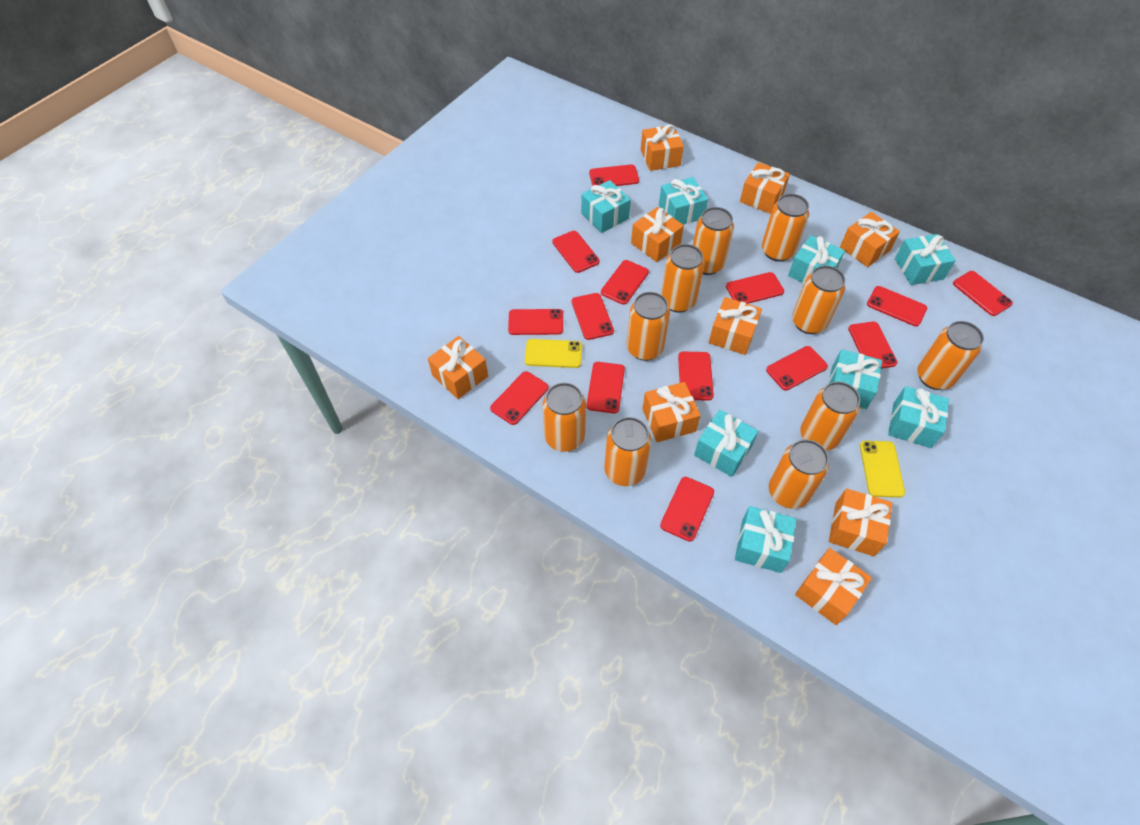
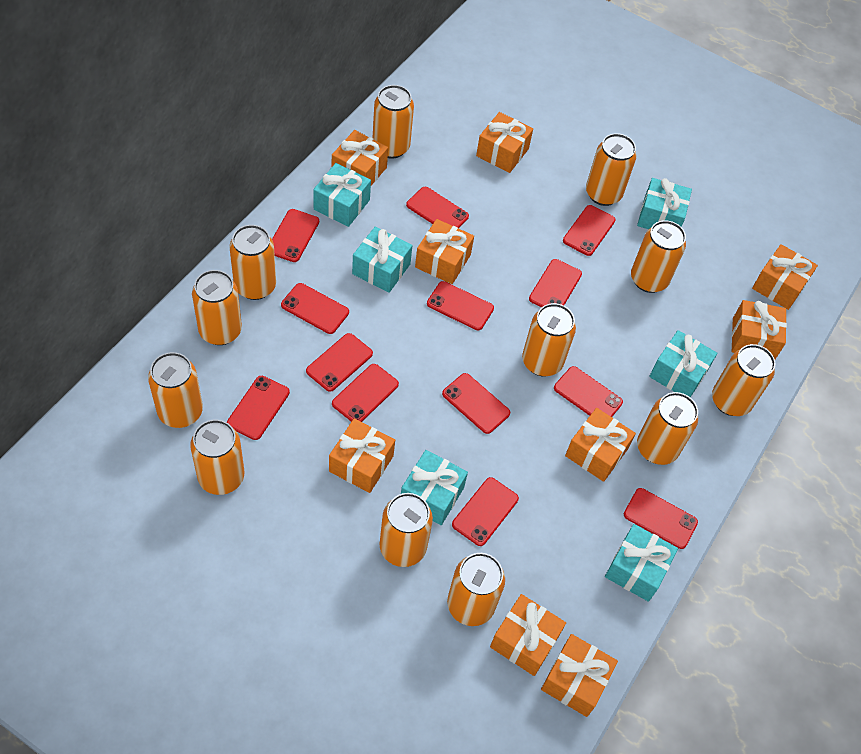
orange can: [543,383,586,452] [604,417,652,486] [627,292,670,361] [661,244,705,313] [693,207,734,275] [762,194,809,262] [769,439,829,509] [792,265,845,334] [800,382,860,451] [917,321,984,390] = 10 -> [148,352,203,428] [190,420,244,495] [192,270,242,345] [229,225,276,300] [373,85,414,159] [379,493,433,567] [447,553,505,626] [522,303,576,376] [586,133,636,206] [631,220,686,293] [637,392,698,465] [712,344,775,416] = 12
red phone: [490,371,549,425] [508,309,563,335] [552,231,600,273] [572,293,614,340] [586,362,625,413] [589,164,639,186] [601,260,649,305] [660,477,714,542] [678,351,714,401] [726,272,784,304] [766,346,828,391] [848,321,897,369] [867,286,927,326] [953,271,1013,316] = 14 -> [227,376,290,440] [272,209,319,262] [281,283,349,334] [306,333,373,392] [332,364,399,422] [406,187,469,229] [427,281,494,330] [442,373,510,434] [452,477,519,546] [529,259,582,308] [554,366,623,417] [563,205,616,256] [624,488,698,549] = 13
turquoise gift: [581,180,631,233] [659,177,708,225] [694,410,758,477] [735,506,796,573] [788,235,845,284] [828,349,882,409] [888,386,949,448] [895,234,956,285] = 8 -> [313,163,371,227] [352,226,413,293] [401,450,468,525] [605,524,678,602] [637,178,692,229] [649,330,717,397] = 6
yellow phone: [525,339,582,368] [860,441,905,498] = 2 -> none = 0

